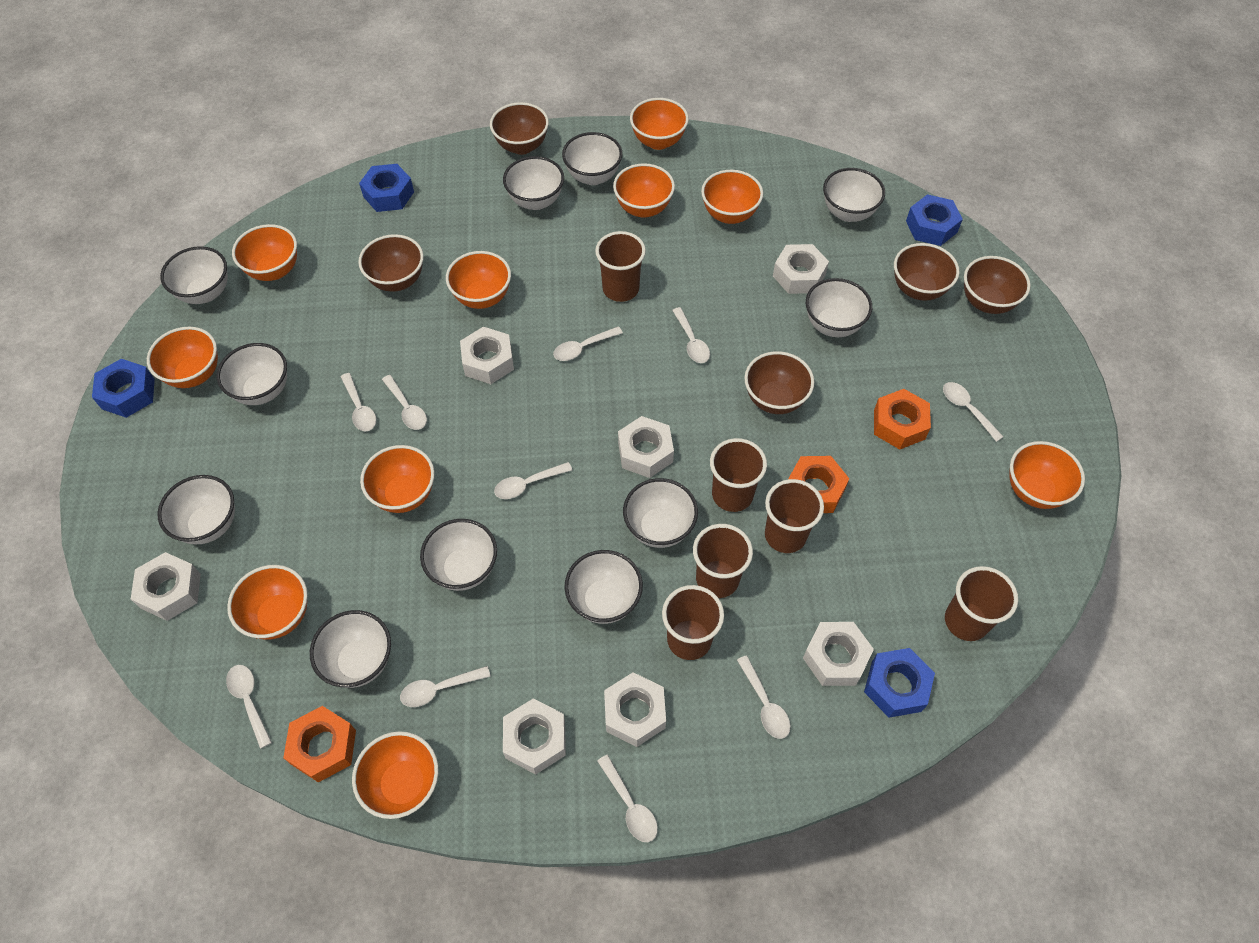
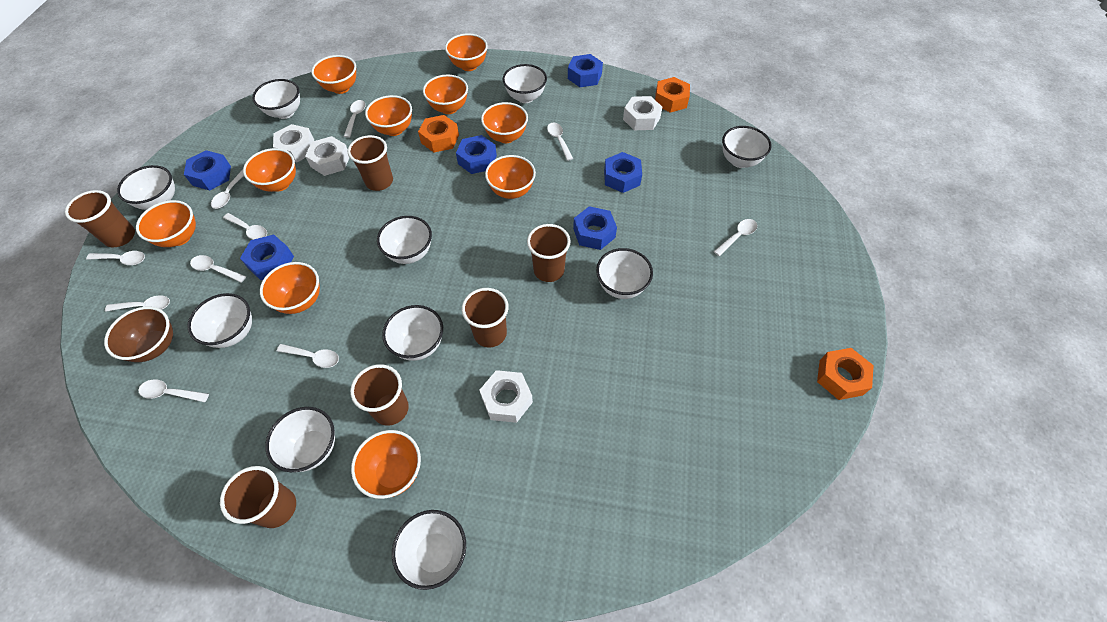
blue nut: [92,359,155,418] [359,164,414,212] [864,648,935,718] [906,194,963,246] = 4 -> [184,150,231,191] [240,235,294,280] [456,135,497,174] [568,54,603,87] [573,206,617,250] [604,152,642,193] = 6
brown bowl: [358,234,424,292] [490,102,549,155] [744,351,814,414] [894,243,959,301] [964,256,1031,314] = 5 -> [104,307,173,362] = 1
white bowl: [158,475,235,544] [160,246,228,304] [217,343,287,405] [310,610,391,688] [420,519,497,591] [503,156,564,210] [562,132,622,185] [564,550,643,624] [623,478,698,548] [806,278,872,337] [823,168,885,222] = 11 -> [117,165,175,210] [187,293,252,348] [252,79,300,119] [265,407,335,472] [377,216,432,264] [382,305,443,361] [392,510,466,590] [503,64,547,103] [596,248,653,299] [722,126,772,168] = 10
white nut: [131,552,201,621] [460,327,514,384] [503,698,566,775] [604,672,666,747] [618,416,674,478] [773,244,829,294] [803,622,874,686] = 7 -> [273,124,314,163] [305,136,349,176] [479,370,533,423] [623,96,662,130] = 4

